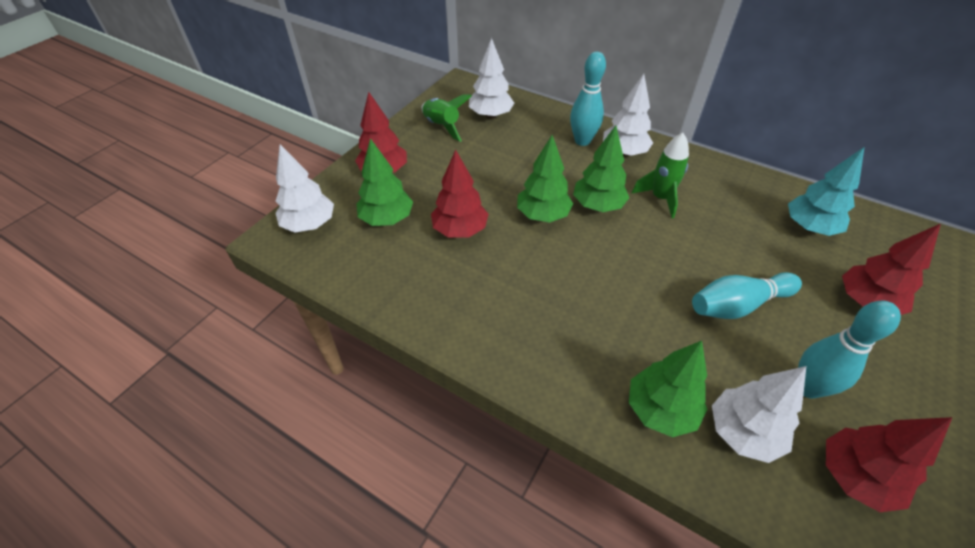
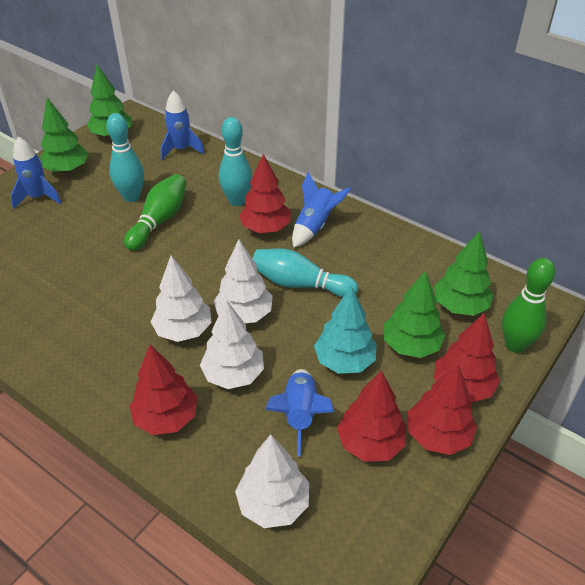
blue rocket: none = 0 -> [11,137,62,209] [160,90,205,160] [265,369,334,457] [292,172,351,248] = 4
green bowling pin: none = 0 -> [124,174,186,251] [502,258,555,353] = 2
green rocket: [421,95,472,142] [631,133,689,218] = 2 -> none = 0
red tree: [355,92,407,173] [431,150,489,238] [826,417,952,512] [842,224,941,315] = 4 -> [130,345,198,435] [239,154,291,233] [337,370,406,462] [408,363,477,455] [434,313,500,403] = 5

